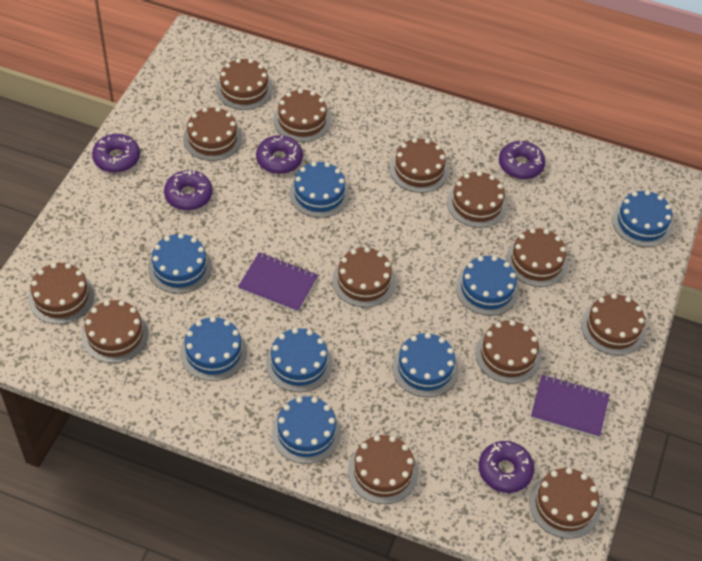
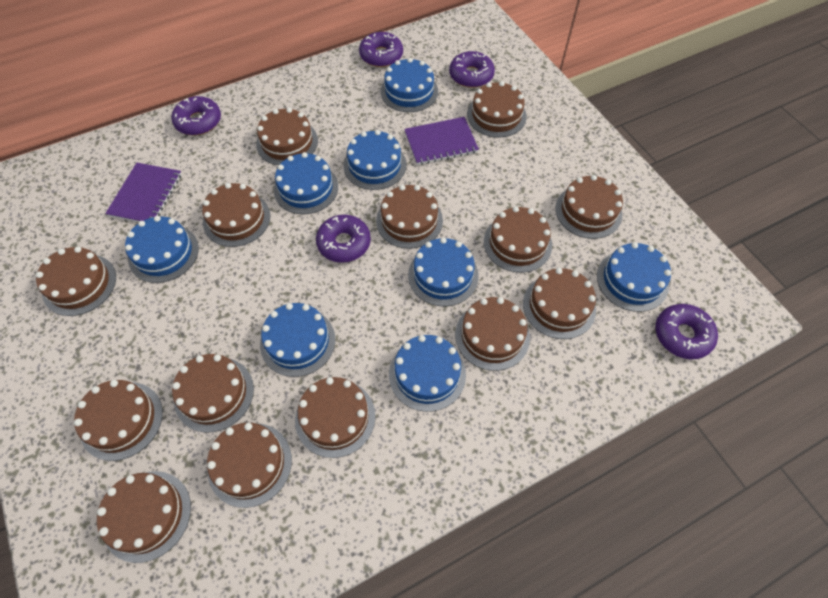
brown cake: [28,263,94,324] [82,300,149,363] [183,107,242,161] [216,58,273,110] [273,89,331,142] [332,247,396,307] [348,435,418,504] [390,138,449,193] [447,171,507,228] [475,320,541,384] [506,228,568,287] [529,468,601,538] [581,293,646,355] = 13 -> [36,246,116,316] [74,380,163,461] [97,471,191,563] [172,354,254,433] [202,183,270,247] [207,423,292,508] [256,108,318,165] [295,377,375,458] [376,185,443,249] [455,297,530,371] [467,81,527,137] [484,206,552,273] [523,268,596,339] [555,175,623,239] = 14

